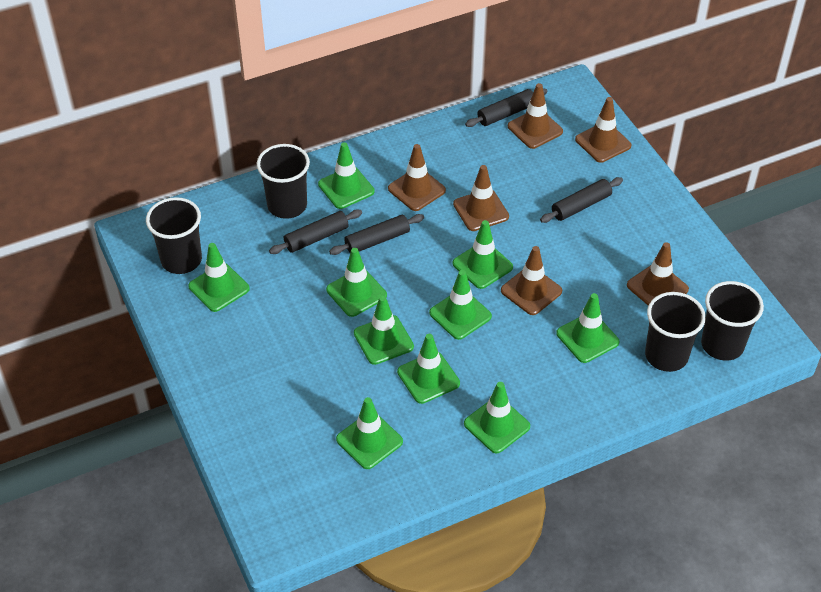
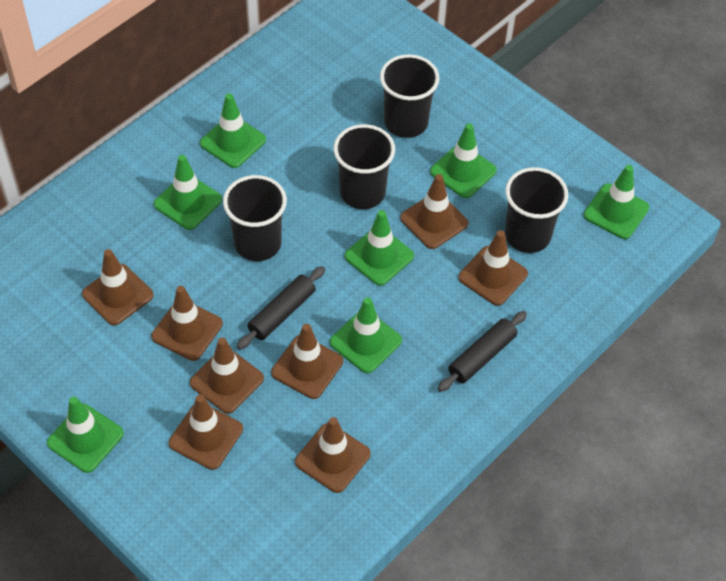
black rolling pin: [269,210,362,254] [329,214,424,255] [465,88,548,127] [540,177,623,223] = 4 -> [237,266,325,349] [438,311,527,392] = 2
brown traffic cone: [388,144,446,211] [453,165,509,231] [501,246,562,315] [508,83,563,149] [575,97,631,163] [627,242,689,305] = 6 -> [82,249,154,325] [151,286,223,361] [169,394,243,470] [190,337,264,414] [271,324,343,399] [295,417,371,493] [400,174,468,249] [458,230,528,306] = 8
green traffic cone: [188,243,250,312] [318,142,375,209] [326,248,387,317] [336,397,403,469] [354,296,414,365] [397,334,460,404] [429,270,492,340] [453,220,513,289] [464,382,530,453] [556,293,619,363] = 10 -> [47,397,124,473] [154,155,222,230] [200,93,266,168] [330,297,402,373] [345,210,414,286] [430,123,497,198] [583,165,649,239] = 7

